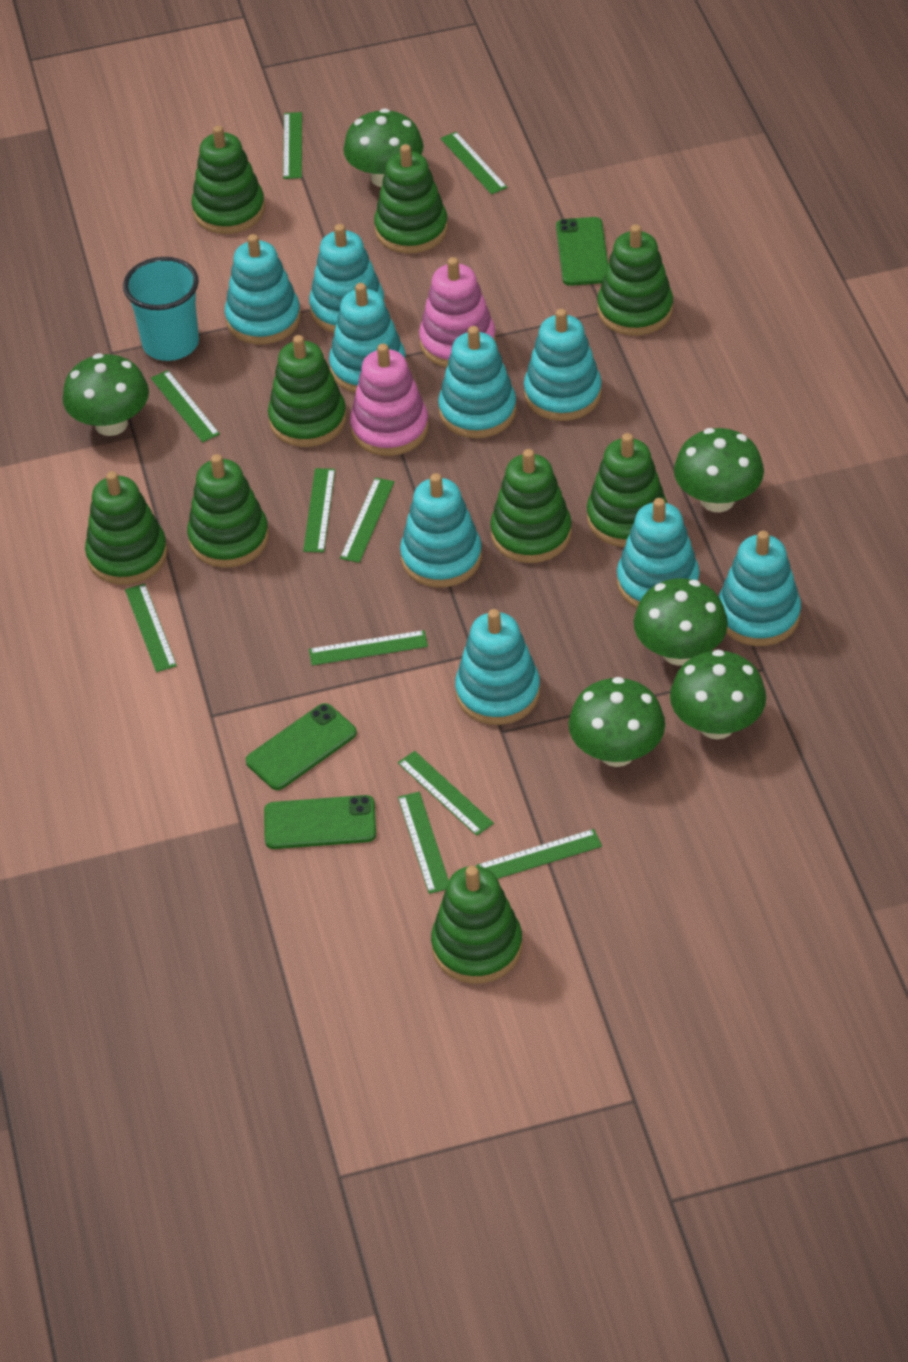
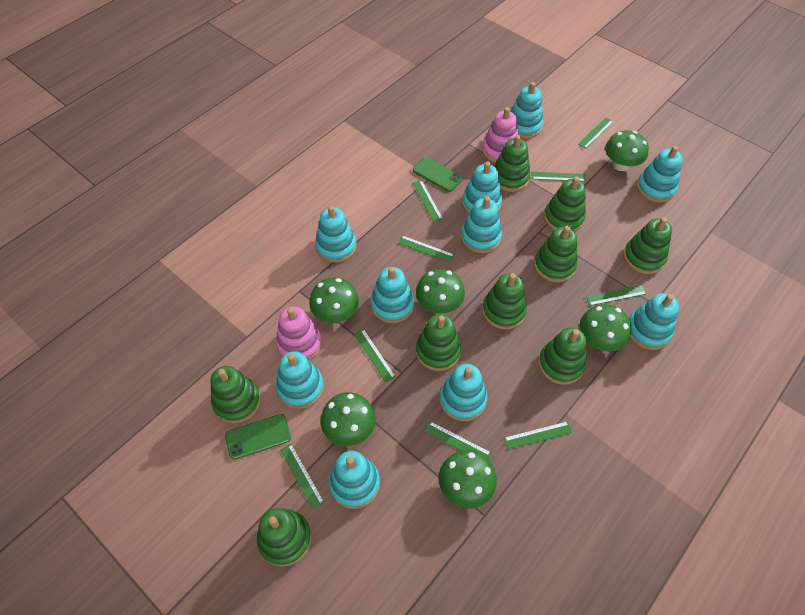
green phone: [246,703,357,790] [264,795,376,849] [556,217,608,286] = 3 -> [225,414,291,460] [413,157,463,192] = 2
green ruler: [125,583,177,672] [151,370,220,442] [283,112,302,179] [303,468,335,552] [309,630,428,666] [340,477,394,563] [398,751,494,836] [398,792,449,894] [440,132,507,195] [477,829,602,879] = 10 -> [280,444,325,509] [354,329,396,382] [398,235,454,263] [413,180,443,222] [424,421,492,459] [504,421,573,450] [531,172,586,182] [578,117,614,149] [586,285,647,306] = 9
turquoise cup: [123,257,199,361] = 1 -> none = 0
turquoise stacking toy: [225,234,301,344] [309,224,385,333] [329,283,406,393] [400,473,482,587] [438,326,517,438] [455,609,540,725] [524,309,602,421] [617,498,700,608] [719,531,801,646] = 9 -> [276,351,324,409] [315,206,357,263] [329,451,380,509] [371,267,414,323] [439,364,488,421] [461,196,502,253] [462,162,502,214] [510,82,543,138] [629,293,679,350] [637,146,683,203] = 10

